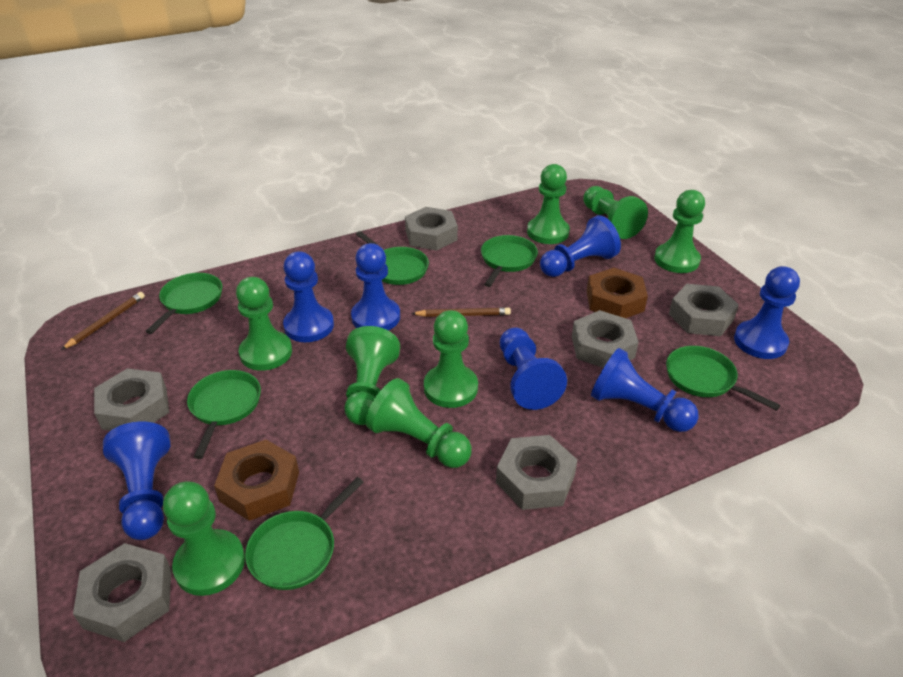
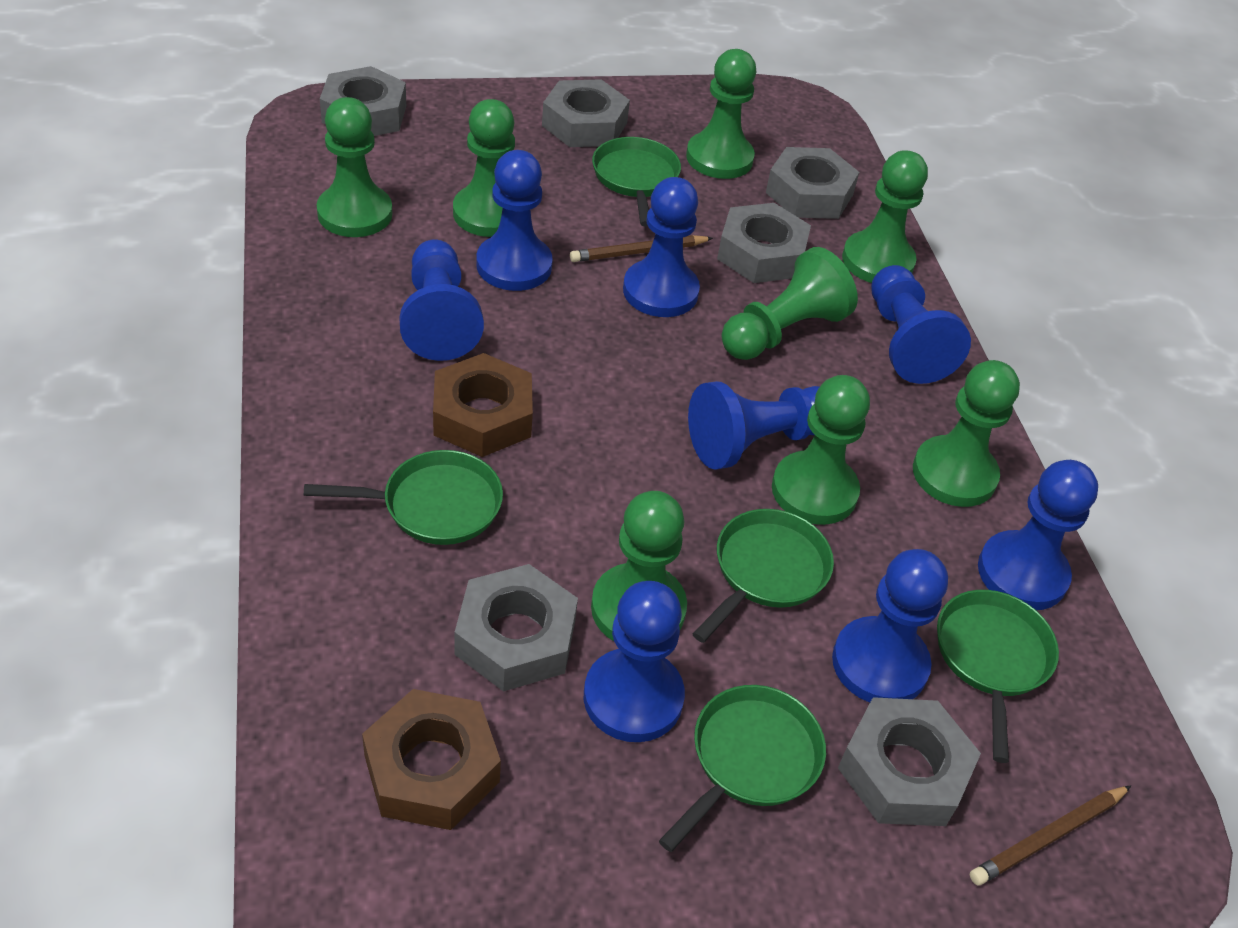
blue pawn: [103,421,170,540] [283,251,334,342] [351,243,400,331] [500,328,567,410] [540,215,621,277] [591,348,699,432] [734,266,800,359] = 7 -> [399,240,484,361] [476,150,553,291] [584,581,685,742] [623,177,700,317] [688,381,819,470] [832,549,948,702] [871,265,971,384] [978,460,1098,610] = 8
green pan: [145,273,222,334] [187,370,261,459] [245,477,364,590] [356,231,429,285] [481,235,538,287] [666,346,781,411] = 6 -> [304,450,503,545] [592,137,681,226] [659,685,826,852] [693,509,834,643] [937,590,1059,763] = 5

